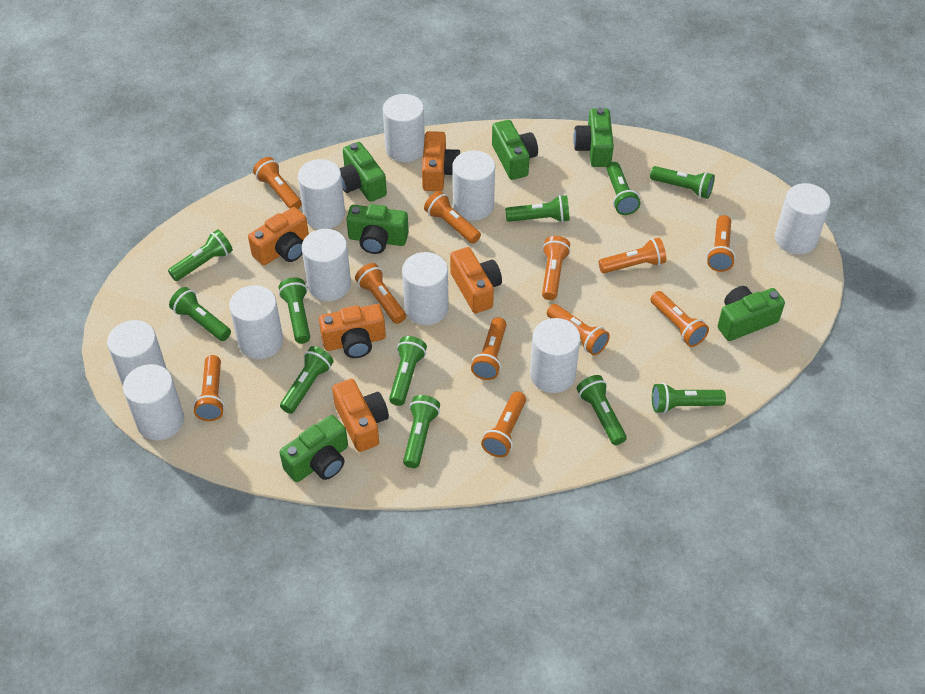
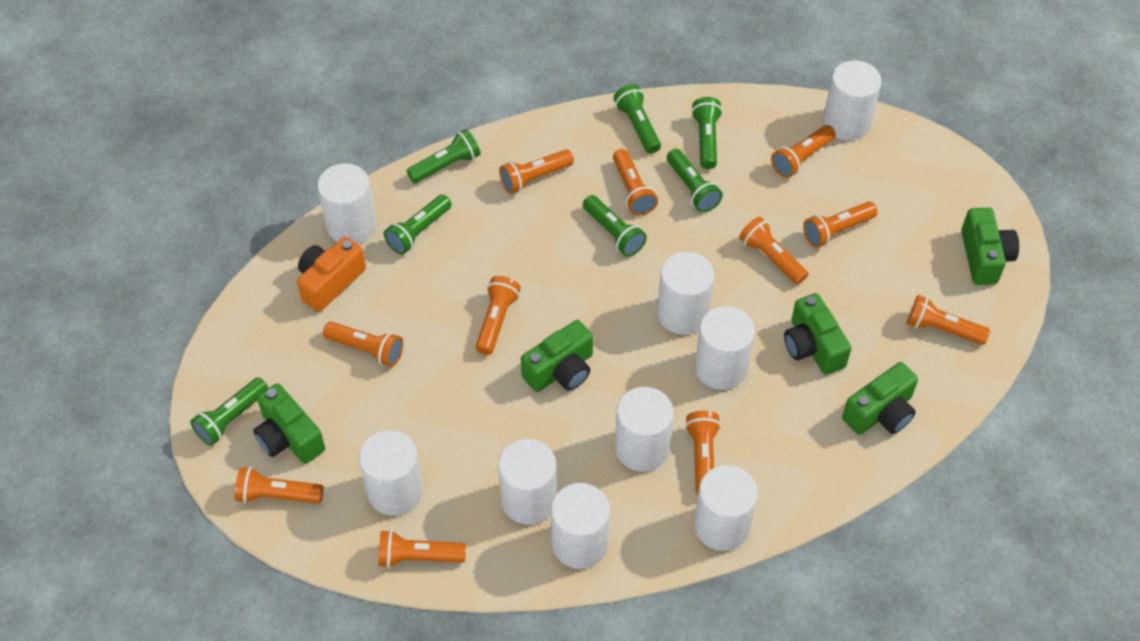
green camera: [279,415,348,482] [339,142,387,202] [346,204,409,254] [492,120,538,180] [573,108,614,167] [718,286,785,341] = 6 -> [253,383,325,464] [521,320,593,392] [784,293,851,375] [842,362,918,435] [961,208,1019,285] = 5
green flashlight: [168,229,233,281] [169,287,231,341] [279,277,310,344] [280,346,334,414] [389,336,427,406] [403,395,440,468] [505,195,570,222] [577,375,627,445] [606,162,640,215] [650,166,715,199] [652,383,726,414] = 11 -> [190,377,268,446] [384,194,452,255] [407,129,481,183] [583,195,647,257] [613,84,661,154] [667,149,723,212] [691,97,723,169] = 7
orange camera: [248,207,309,265] [319,304,386,358] [332,379,389,452] [422,131,460,191] [450,247,502,313] = 5 -> [297,237,366,312] = 1
white cylinder: [107,320,167,385] [123,364,184,440] [229,285,283,359] [298,159,345,229] [302,229,351,301] [383,94,425,162] [402,252,449,325] [452,150,495,221] [530,318,581,393] [775,183,831,254] = 10 -> [317,163,376,244] [359,430,423,516] [498,439,557,524] [551,483,610,569] [615,387,674,472] [657,252,714,335] [694,465,758,551] [695,306,755,390] [823,60,882,140] = 9

